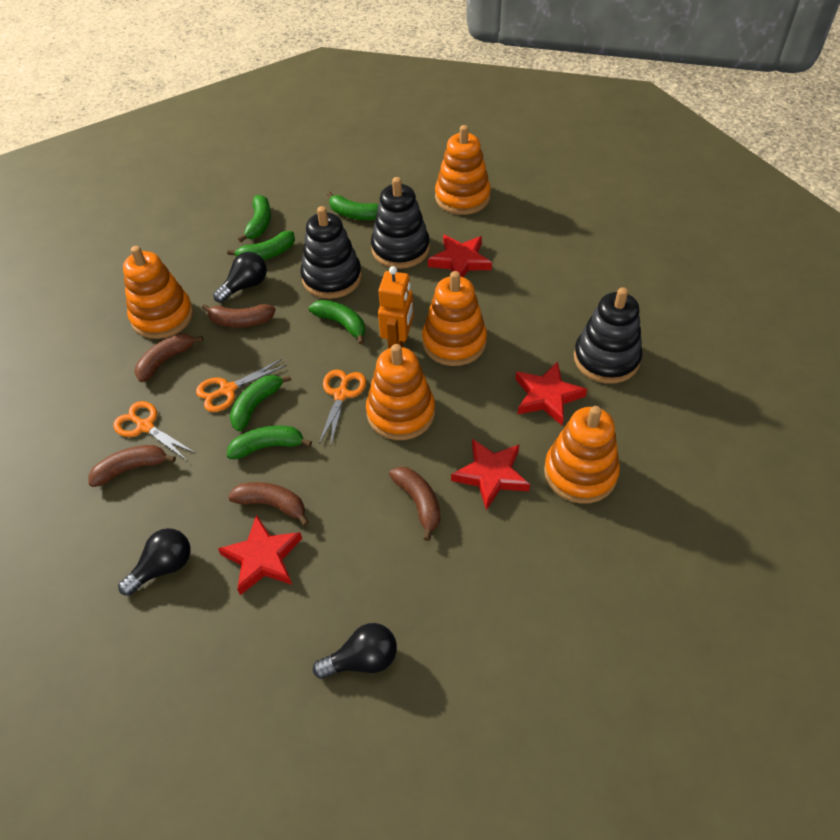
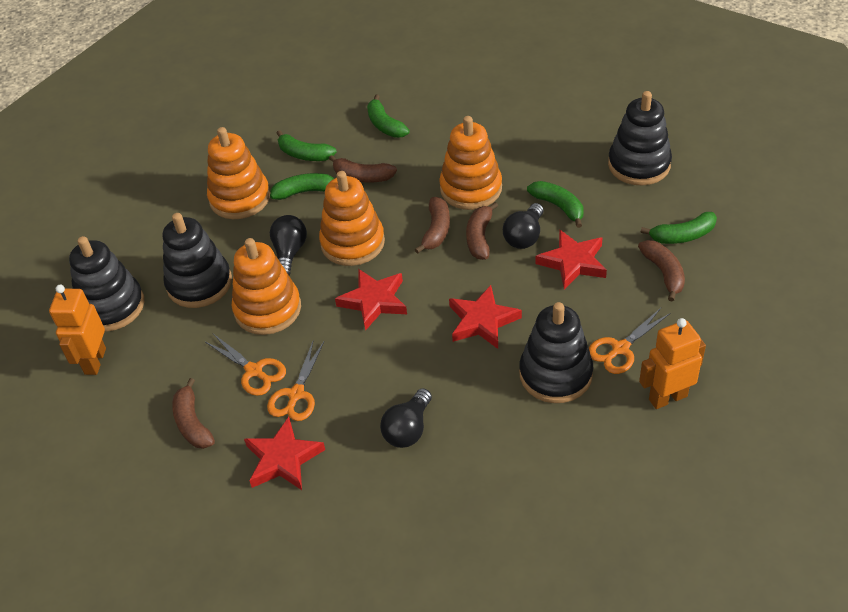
black stacking toy: [300,206,362,299] [371,177,430,269] [574,287,643,384] = 3 -> [69,236,144,332] [163,213,232,308] [519,302,593,403] [608,91,672,185] = 4
green banana: [227,231,295,260] [227,425,312,459] [230,375,291,431] [238,195,271,242] [309,300,365,345] [327,192,379,220] = 6 -> [270,173,334,200] [277,130,337,161] [367,95,409,138] [527,181,583,228] [641,212,717,244] = 5
orange robot: [378,266,414,349] = 1 -> [49,285,106,375] [639,318,706,409] = 2
orange stacking toy: [123,246,193,339] [366,344,435,440] [422,271,487,366] [435,125,491,215] [544,406,620,504] = 5 -> [207,127,270,219] [232,238,301,335] [319,171,385,266] [439,116,502,210] = 4

